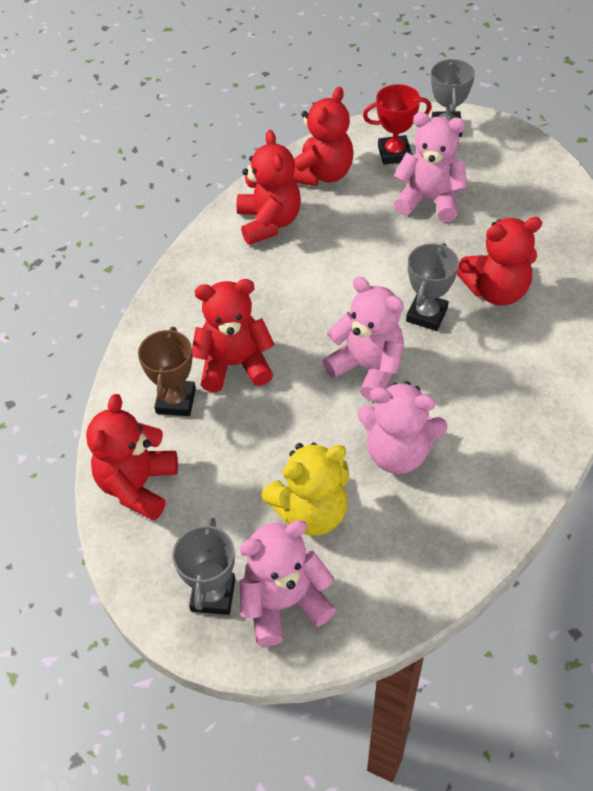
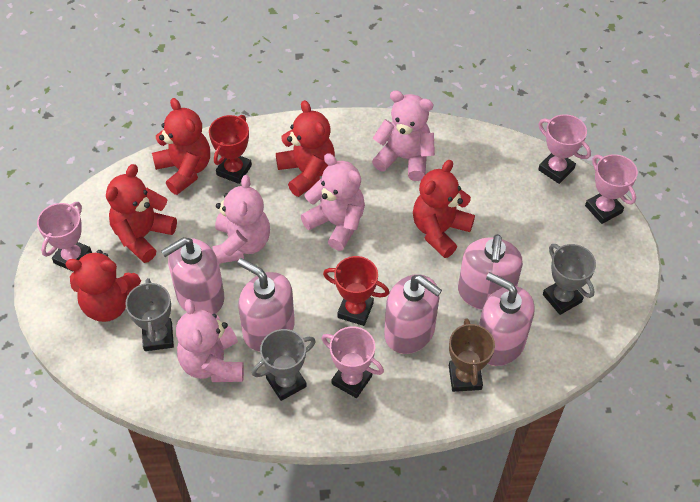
pink soap dispenser: none = 0 -> [161,237,224,314] [237,258,295,352] [384,274,442,354] [458,234,523,310] [479,272,535,366] = 5
pink trophy: none = 0 -> [37,202,92,272] [322,327,384,398] [538,114,591,184] [585,154,638,224] = 4
red trophy: [363,84,432,165] = 1 -> [209,115,252,184] [323,256,389,326] = 2
yellow teddy bear: [261,442,349,536] = 1 -> none = 0

